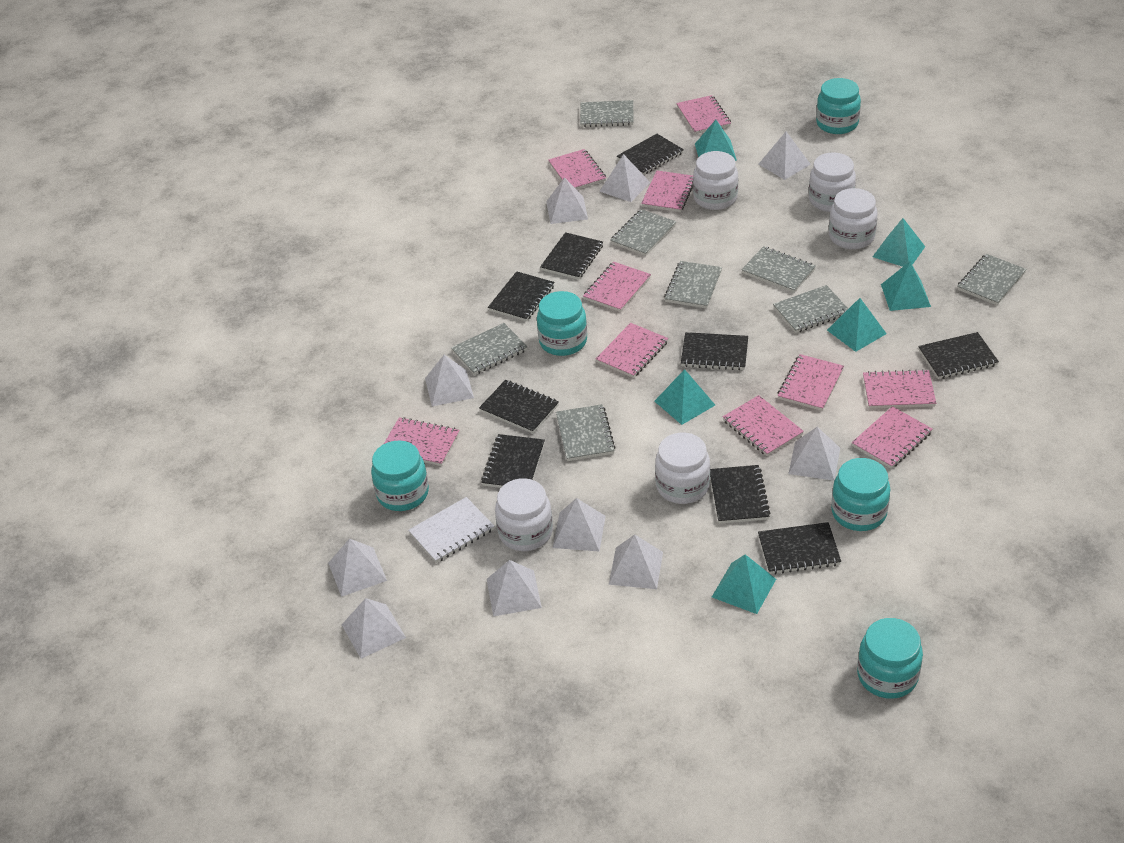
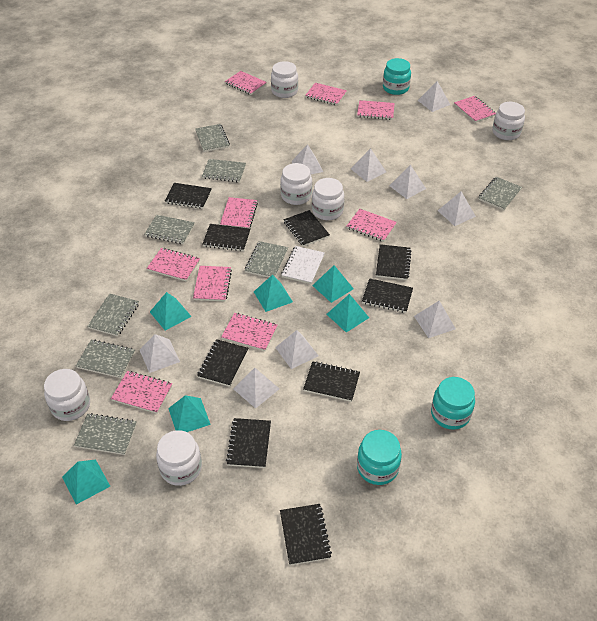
turquoise jar: [371,440,429,511] [537,291,587,356] [816,78,861,134] [831,458,890,531] [857,618,923,699] = 5 -> [357,430,402,485] [383,58,411,95] [431,377,475,430] = 3
white jar: [495,478,553,551] [655,433,710,504] [693,151,738,210] [809,153,856,212] [829,188,878,250] = 5 -> [44,369,90,421] [156,430,202,486] [271,61,298,98] [280,163,312,205] [312,178,344,220] [492,102,525,140] = 6
white pyramid: [328,538,387,597] [342,598,406,659] [425,355,474,406] [487,560,542,617] [546,177,588,224] [553,498,606,552] [599,154,650,202] [609,534,663,589] [759,132,811,180] [788,427,840,481] = 10 -> [140,334,180,373] [233,368,279,408] [275,330,318,369] [292,144,323,174] [351,148,386,182] [389,165,426,199] [414,301,456,338] [418,81,450,112] [438,191,476,226] = 9

